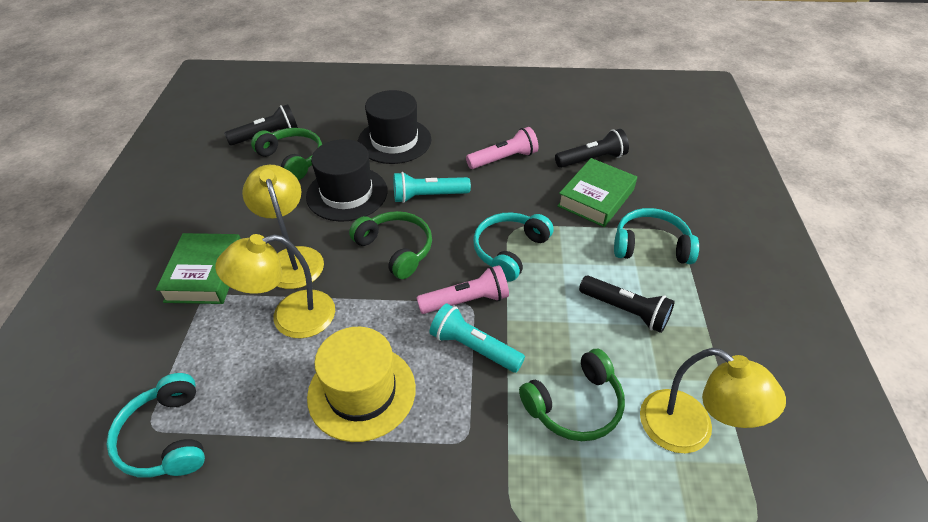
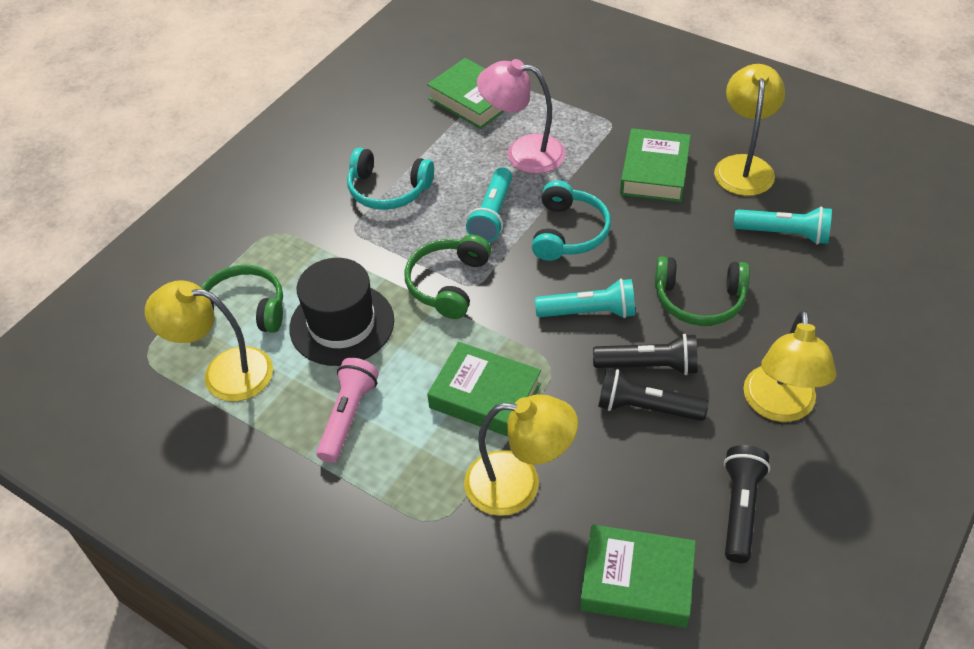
black hat: [306,139,387,222] [358,90,432,164] = 2 -> [289,258,394,366] = 1
green book: [156,233,241,304] [557,158,637,227] = 2 -> [427,58,505,129] [427,342,541,437] [580,525,696,628] [620,128,691,202] = 4
pink flashlight: [416,265,509,314] [466,127,538,169] = 2 -> [316,358,379,463] = 1
pink lamp: none = 0 -> [477,59,566,174] = 1
turquoise flashlight: [394,172,471,203] [430,303,525,373] = 2 -> [466,167,512,242] [535,279,635,318] [733,206,832,244] = 3
turquoise headphones: [106,373,205,478] [473,212,554,282] [614,208,699,264] = 3 -> [347,147,434,210] [532,180,611,261] = 2
yellow hat: [307,327,416,442] = 1 -> none = 0
yellow lamp: [215,234,335,339] [242,165,324,289] [640,348,786,453] = 3 -> [145,280,273,401] [464,394,578,516] [714,64,785,196] [743,310,836,422] = 4

